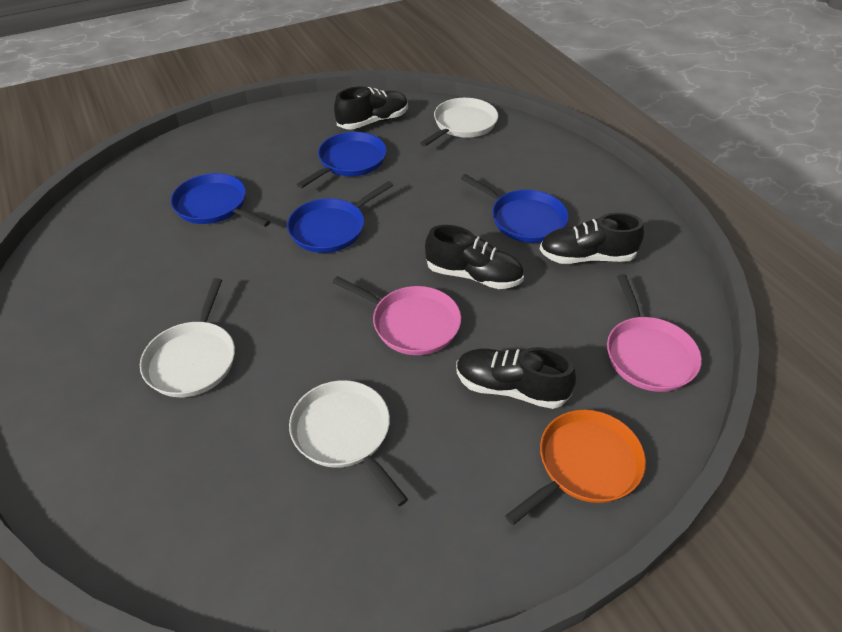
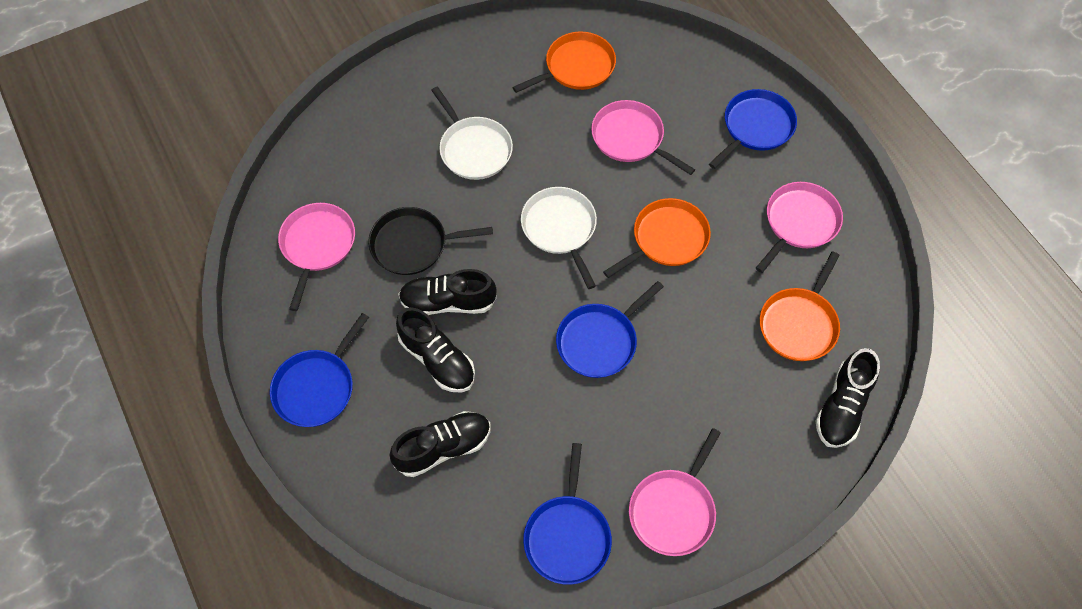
black pan: none = 0 -> [368,207,493,275] = 1
orange pan: [505,410,646,525] = 1 -> [512,32,616,93] [603,198,711,278] [760,251,840,361] = 3
pink pan: [332,276,461,355] [607,274,702,392] = 2 -> [278,203,355,311] [591,100,695,175] [629,428,721,556] [756,182,843,273] = 4
white pan: [140,278,235,397] [289,380,408,506] [420,98,498,147] = 3 -> [431,87,513,180] [521,187,597,289] = 2

